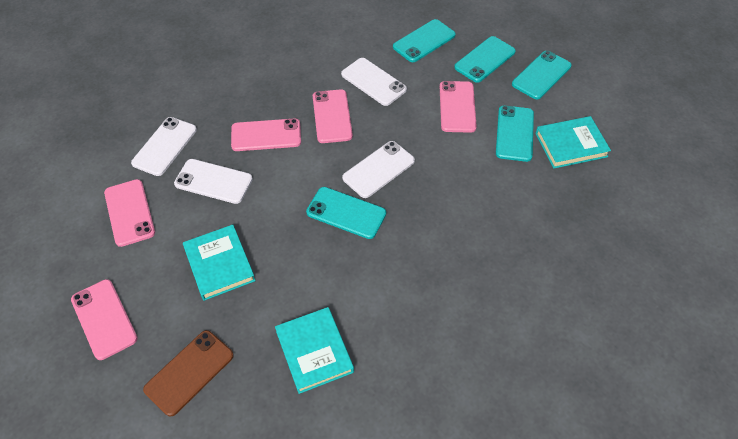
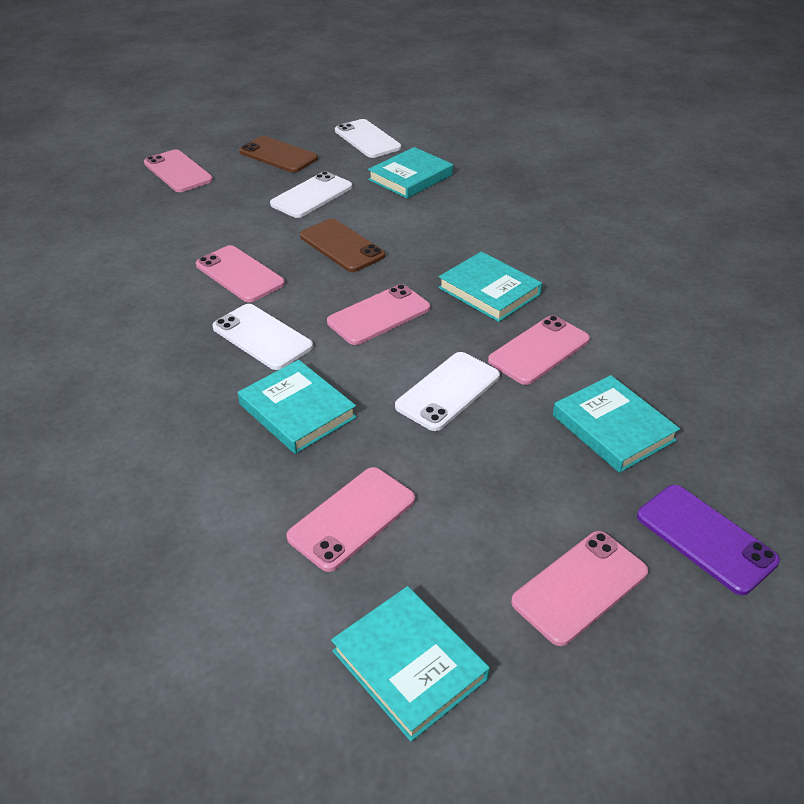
brown phone: [143,330,234,417] = 1 -> [239,136,318,173] [300,219,385,272] = 2
pink phone: [71,279,138,360] [104,179,155,247] [231,118,301,151] [313,89,353,143] [440,81,477,133] = 5 -> [144,149,213,192] [196,245,285,302] [286,467,415,572] [327,284,430,345] [488,315,590,385] [511,531,648,646] = 6
purple phone: none = 0 -> [637,485,780,595] = 1
turquoise book: [183,225,256,301] [275,307,354,394] [535,116,611,168] = 3 -> [238,360,357,454] [331,586,490,742] [368,147,453,198] [438,251,542,322] [553,375,680,473] = 5
turquoise phone: [306,187,386,239] [393,19,456,62] [454,36,516,83] [496,106,534,162] [512,51,572,99] = 5 -> none = 0

